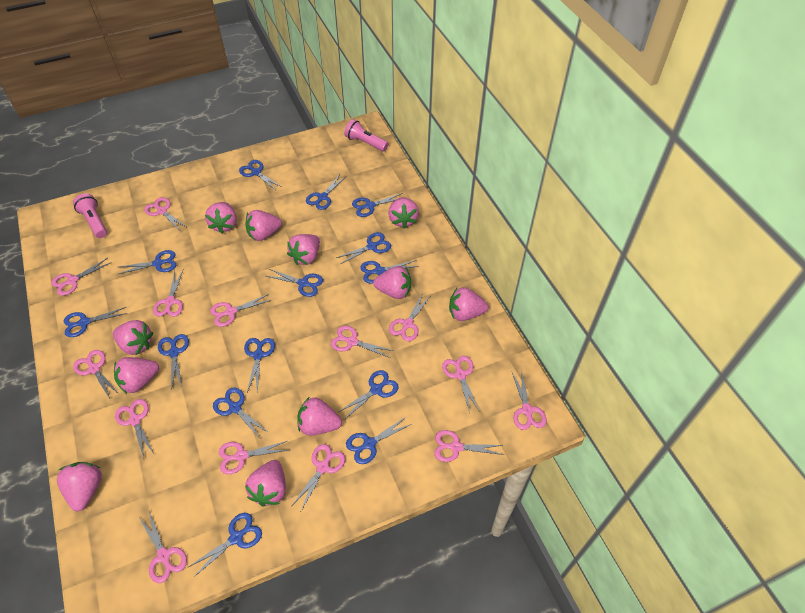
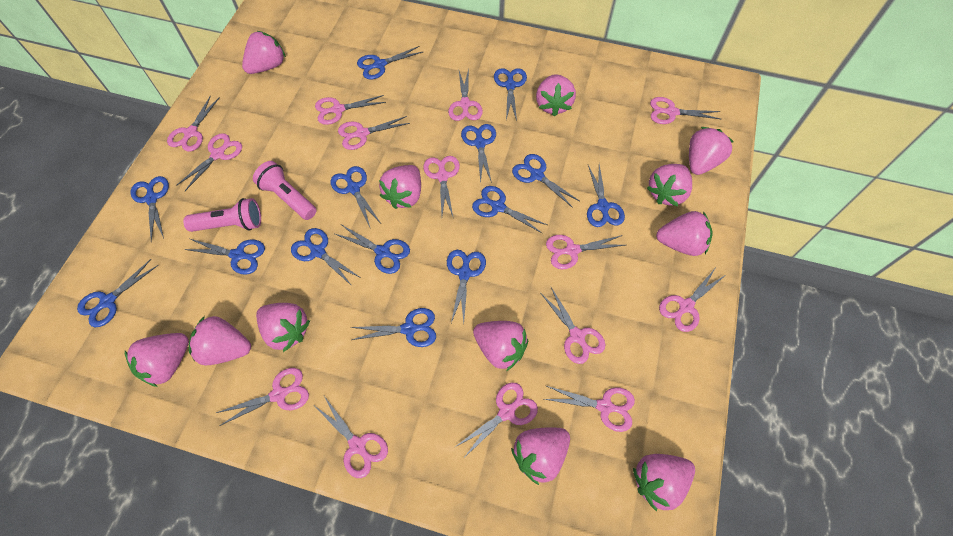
pink strawberry: [57,462,102,511] [113,320,153,355] [114,357,159,394] [205,202,237,234] [245,210,282,241] [245,460,286,507] [287,234,320,265] [297,397,342,435] [373,266,411,299] [388,197,419,229] [449,287,488,321] = 11 -> [125,333,189,387] [189,316,251,365] [242,31,286,74] [256,303,310,352] [379,165,421,209] [473,321,528,371] [511,427,570,485] [536,74,576,116] [633,454,695,511] [647,164,692,206] [656,211,713,256] [689,127,733,175] = 12

